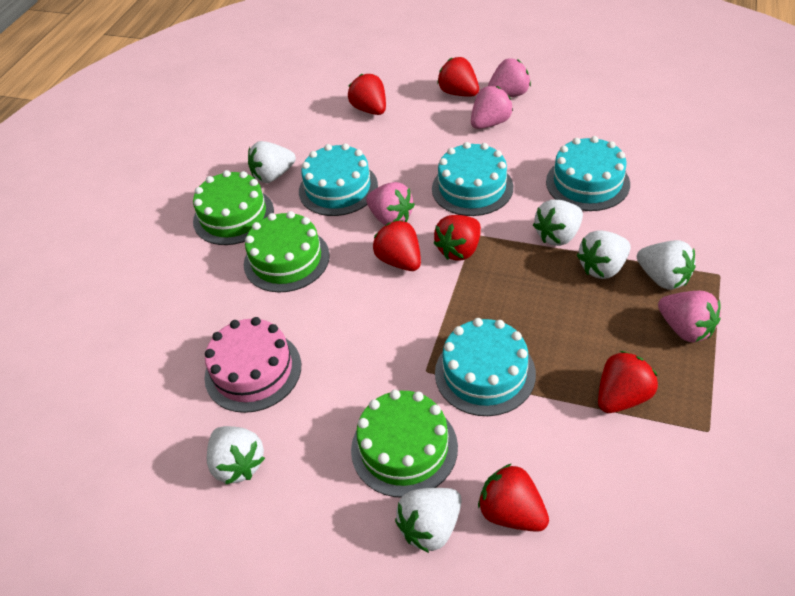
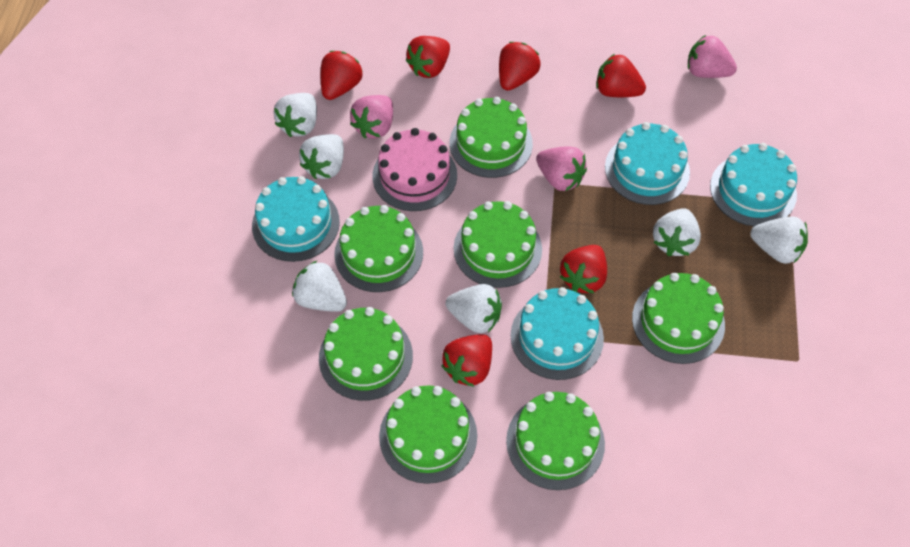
green cake: [193,170,274,245] [244,211,330,293] [351,390,458,497] = 3 -> [319,307,413,401] [334,205,423,292] [379,385,477,484] [450,97,533,178] [454,201,542,288] [506,392,605,490] [632,273,725,364] = 7
pink strawberry: [366,182,415,225] [471,86,513,129] [488,58,531,97] [658,291,721,342] = 4 -> [350,95,393,138] [536,146,587,191] [688,35,737,78] = 3

